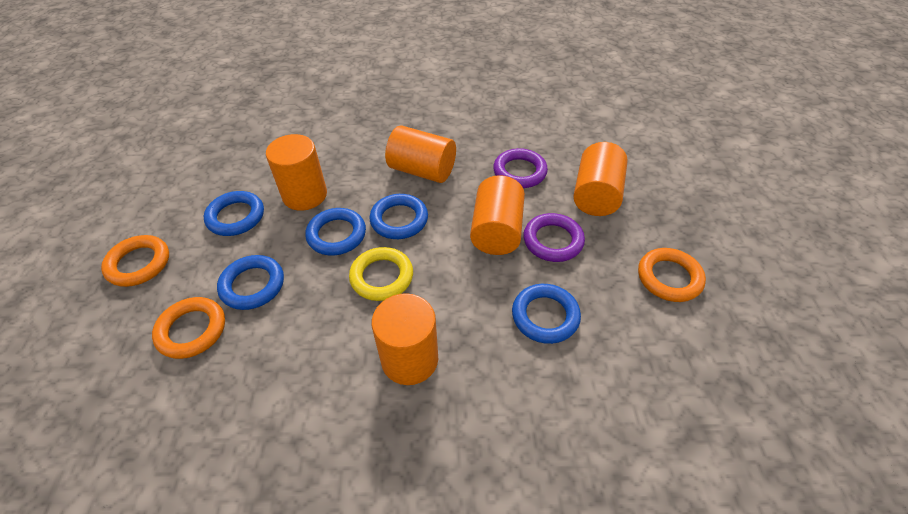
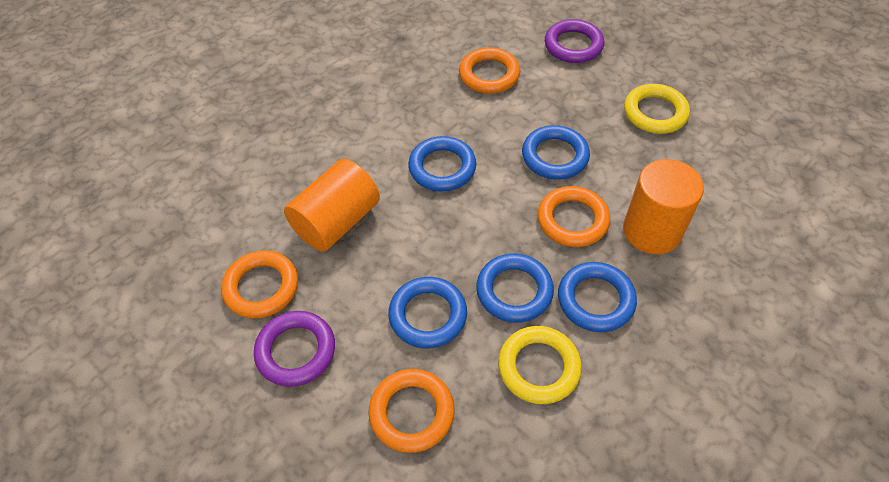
orange cylinder: [266,134,327,211] [371,293,438,385] [385,125,456,183] [470,175,525,255] [573,142,627,216] = 5 -> [284,159,380,252] [623,159,704,254] = 2
orange ring: [101,235,169,287] [152,297,225,359] [638,248,706,302] = 3 -> [221,250,298,319] [369,369,455,453] [459,47,520,94] [538,186,610,247] = 4
yellow ring: [349,247,413,301] = 1 -> [498,326,582,404] [624,84,690,134] = 2

